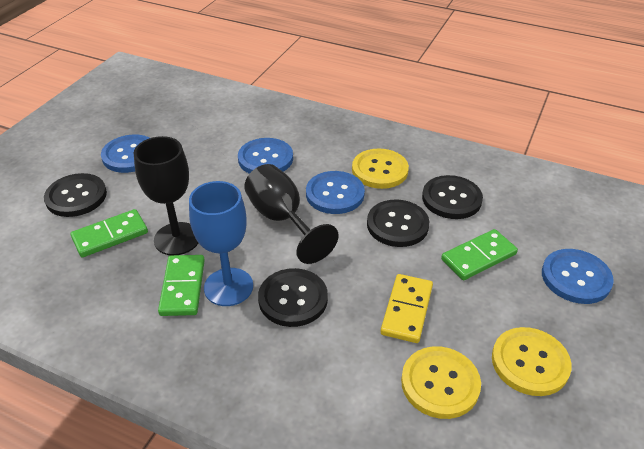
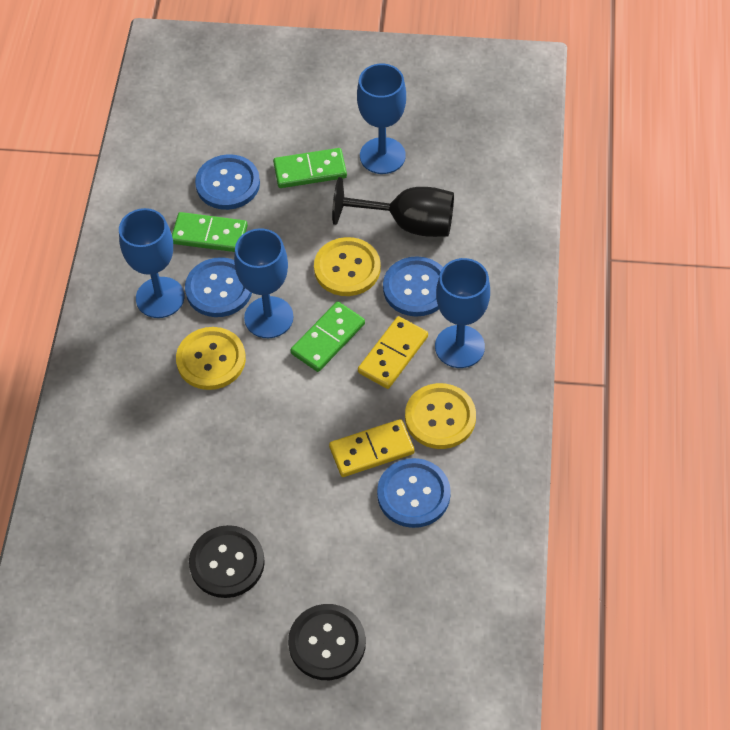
black button: [44,173,107,217] [258,268,328,327] [367,200,429,247] [422,175,483,219] = 4 -> [189,525,265,598] [288,604,366,680] = 2
black goblet: [134,136,198,255] [244,164,339,264] = 2 -> [332,177,454,237] = 1
blue goblet: [189,181,253,306] = 1 -> [119,208,184,318] [234,228,293,338] [357,63,406,174] [435,258,490,368] = 4
yellow domino: [381,274,433,343] = 1 -> [329,419,415,477] [358,316,428,389] = 2

